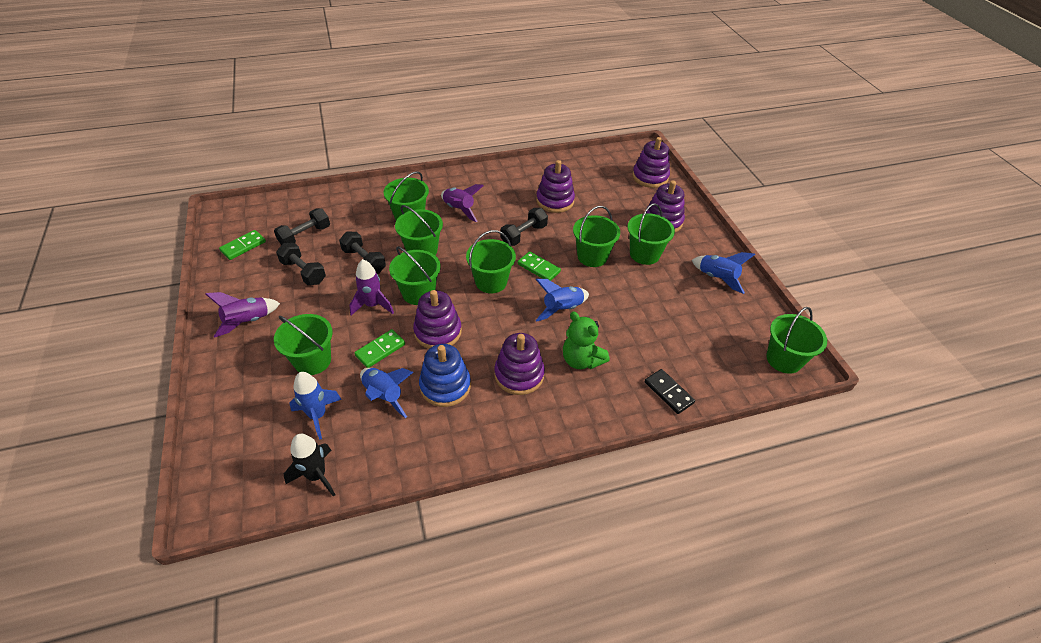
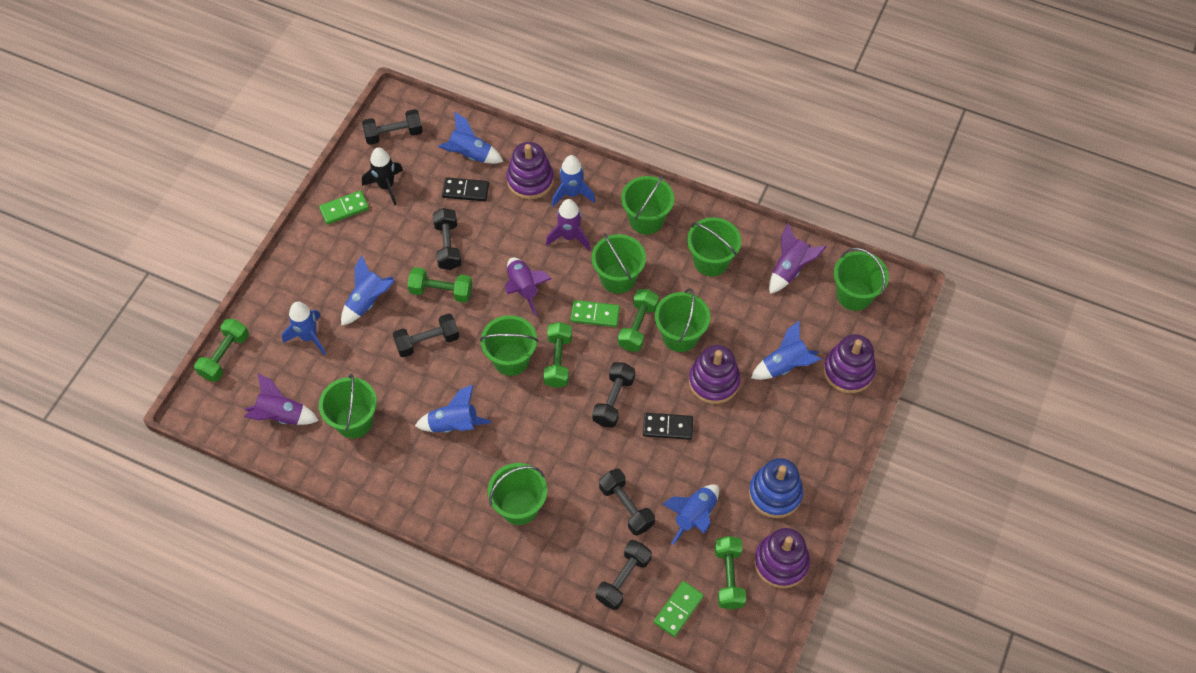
black domino: [645,369,695,414] = 1 -> [442,177,489,201] [643,413,693,440] = 2
black dumbbell: [274,208,330,245] [276,243,326,286] [339,232,386,274] [500,208,548,246] = 4 -> [362,109,423,145] [393,313,459,358] [433,208,461,270] [592,362,635,428] [596,540,652,610] [599,469,655,536] = 6
blue rocket: [289,372,342,440] [360,368,413,418] [535,279,589,321] [692,252,755,294] = 4 -> [282,302,326,355] [341,255,395,326] [415,384,492,433] [438,111,504,164] [552,155,596,207] [663,484,719,545] [751,321,821,380] = 7
green dumbbell: none = 0 -> [194,319,249,382] [407,267,472,303] [543,322,572,388] [618,289,659,352] [715,536,746,609] = 5
green teddy bear: [563,311,610,369] = 1 -> none = 0
purple rocket: [205,292,280,338] [350,259,394,316] [441,184,484,222] = 3 -> [244,373,319,425] [505,257,551,316] [546,199,590,250] [769,223,826,294] = 4
purple stacking toy: [413,290,462,349] [494,333,545,395] [536,160,575,213] [632,137,670,188] [646,181,685,232] = 5 -> [506,142,554,199] [689,345,740,404] [754,528,810,589] [823,334,876,393] = 4

